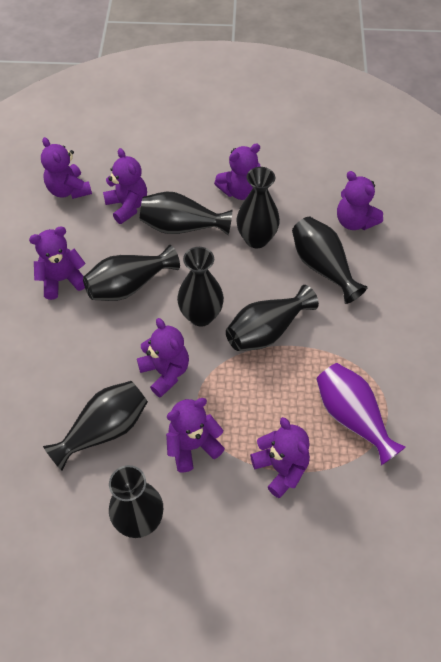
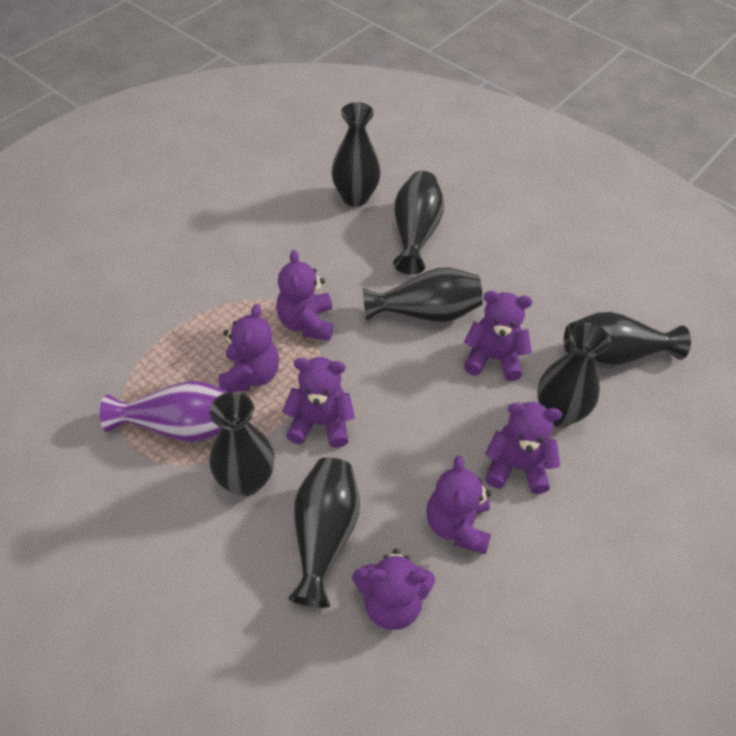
black vase: [43,381,148,471] [83,245,180,301] [109,465,163,538] [140,192,232,235] [177,247,224,327] [226,285,319,351] [236,167,280,248] [292,217,368,304] = 8 -> [209,392,275,496] [288,457,360,608] [331,102,381,207] [363,268,483,322] [393,171,444,275] [537,323,611,427] [564,312,691,368] = 7
purple teddy bear: [29,226,86,300] [41,137,92,199] [103,148,147,224] [137,318,189,398] [166,398,225,473] [214,144,261,200] [250,417,310,498] [337,171,383,230] = 8 -> [219,304,279,392] [276,250,333,341] [282,357,355,448] [352,549,435,630] [426,455,491,554] [464,291,532,381] [485,402,562,494] = 7

